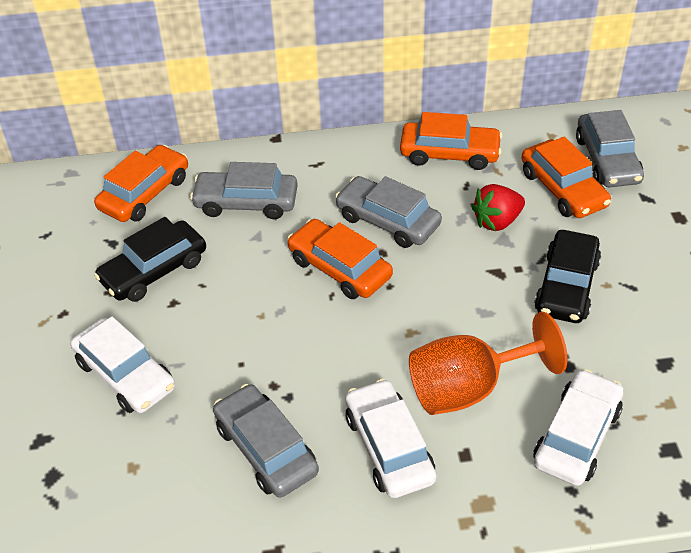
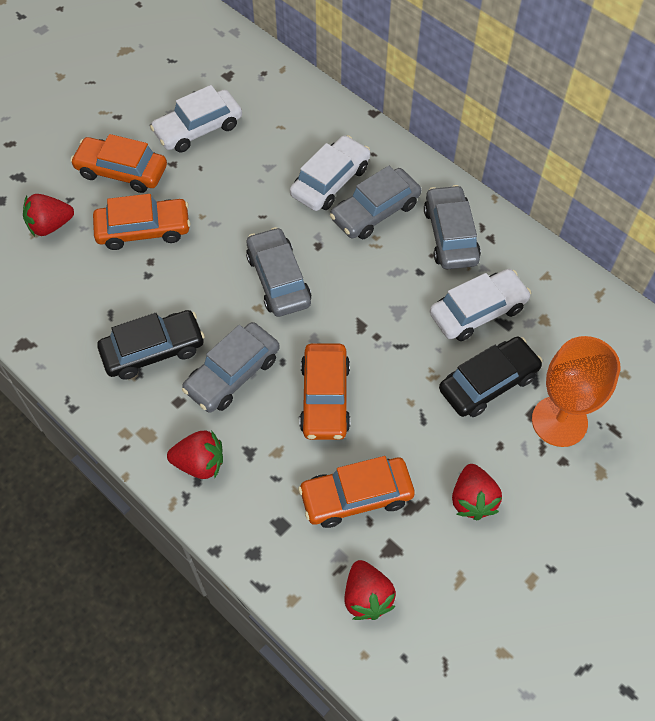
red strawberry: [471,184,525,231] = 1 -> [23,194,74,236] [167,430,223,479] [344,560,396,620] [452,464,502,520] = 4

